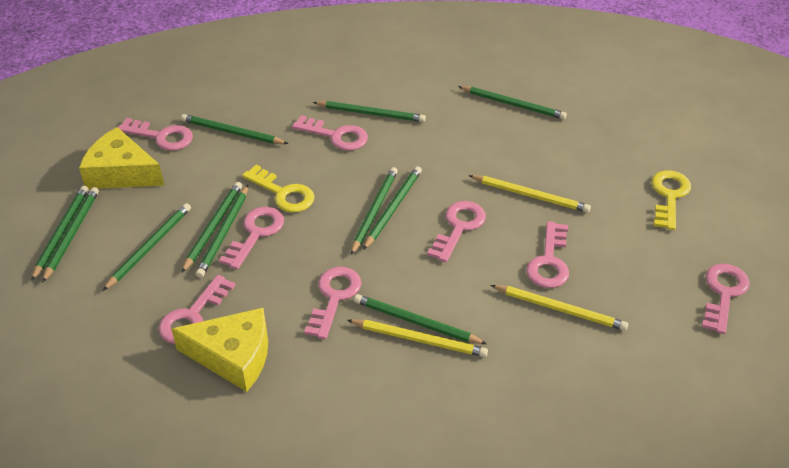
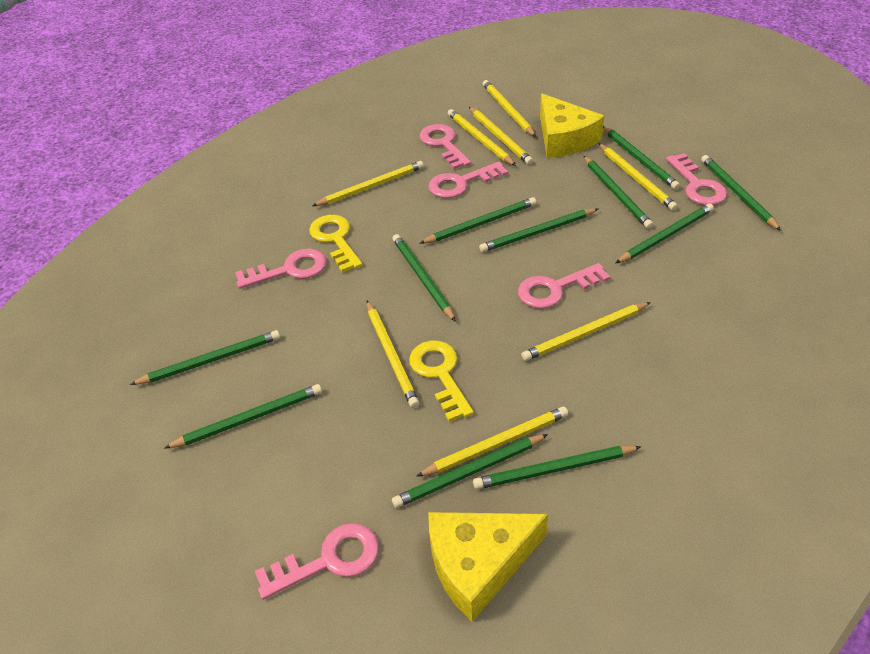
pink key: [118,118,193,151] [159,275,236,344] [219,207,284,269] [292,115,368,150] [304,267,362,339] [427,201,486,262] [526,221,569,288] [702,263,750,334] = 8 -> [235,249,326,289] [255,523,379,600] [419,124,471,170] [429,162,508,198] [518,263,610,309] [666,153,727,205] = 6
yellow pencil: [347,319,488,357] [469,175,591,213] [491,285,628,331] = 3 -> [312,161,424,206] [367,301,419,408] [416,407,568,477] [448,109,516,166] [469,107,533,165] [483,80,536,137] [521,302,651,361] [598,143,678,211] = 8

